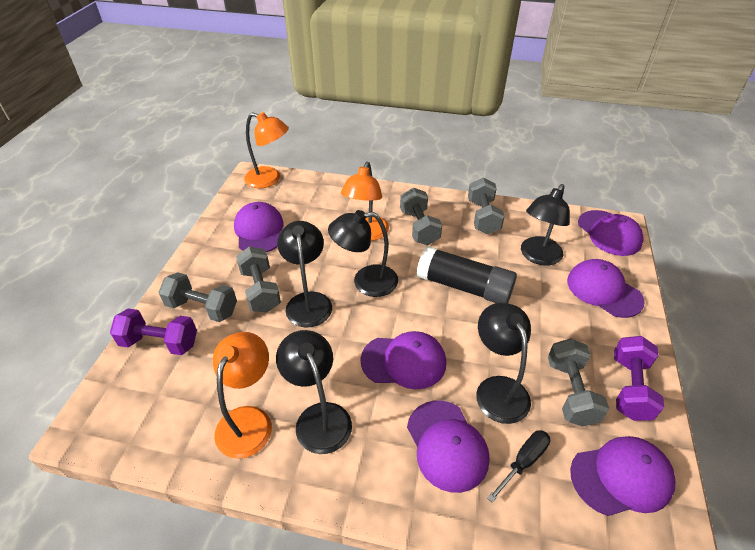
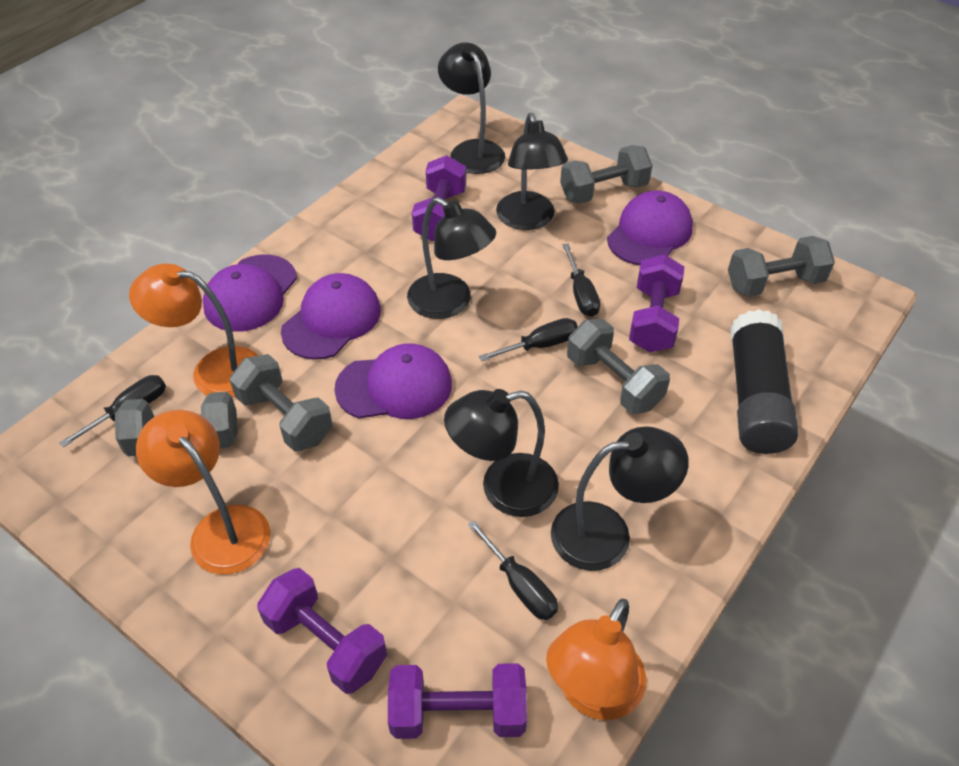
black screwdriver: [487,430,550,503] = 1 -> [59,375,166,447] [468,520,558,620] [479,318,578,361] [562,243,600,317] = 4
purple cap: [234,202,284,252] [360,331,446,389] [407,400,490,493] [567,259,645,318] [570,436,675,516] [578,210,644,256] = 6 -> [203,255,297,332] [281,273,381,360] [334,343,452,419] [607,190,693,265] = 4
purple dumbbell: [110,308,197,355] [614,336,664,421] = 2 -> [257,568,387,694] [388,663,527,739] [412,155,466,241] [629,254,684,352] = 4

